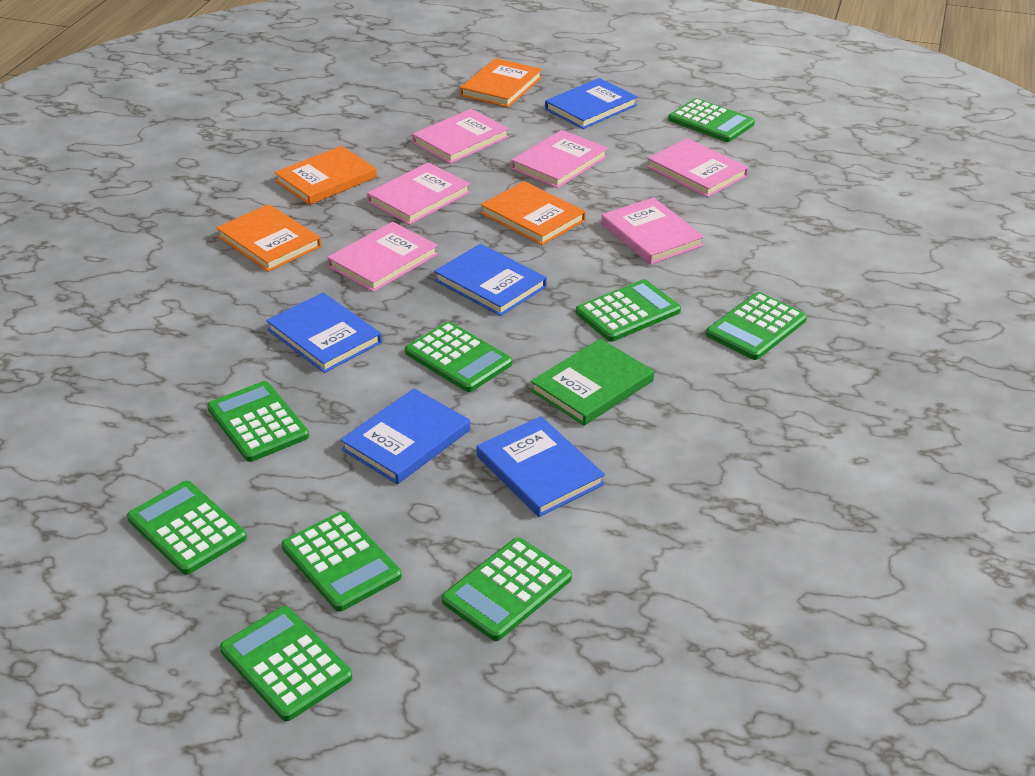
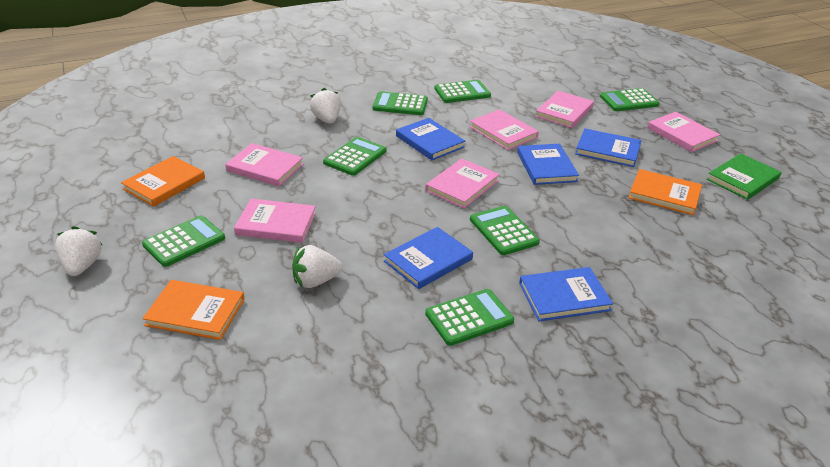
green calculator: [127,481,247,575] [207,381,309,462] [220,606,352,721] [282,511,402,611] [405,321,512,392] [442,538,572,641] [576,279,681,342] [668,98,755,142] [706,292,807,360] = 9 -> [142,215,225,267] [323,137,386,176] [373,91,428,115] [425,289,514,346] [434,80,491,103] [470,206,540,255] [600,88,659,111] = 7
orange book: [216,204,321,272] [274,146,377,205] [460,58,542,108] [481,181,586,245] = 4 -> [121,156,205,207] [142,280,245,340] [629,169,702,215] = 3
white strawberry: none = 0 -> [55,226,102,276] [292,245,342,288] [310,88,341,124] = 3

